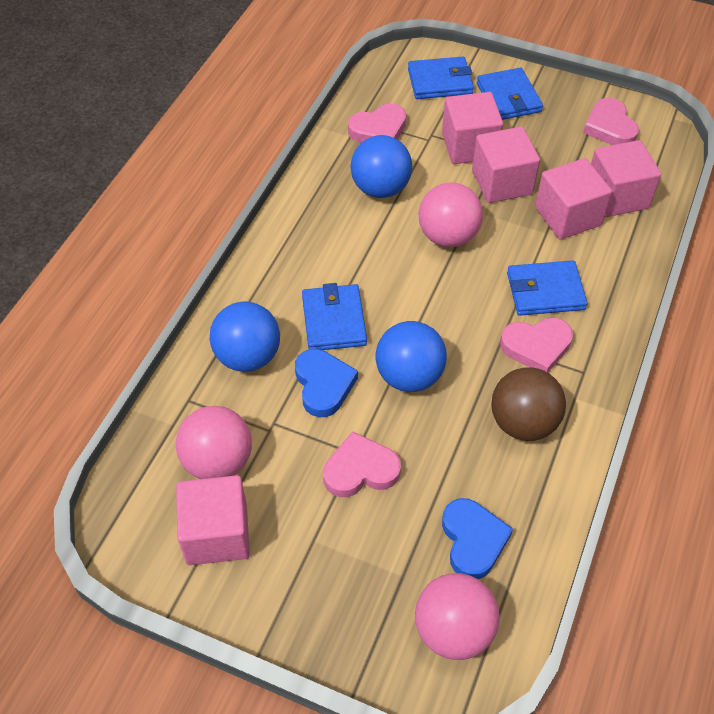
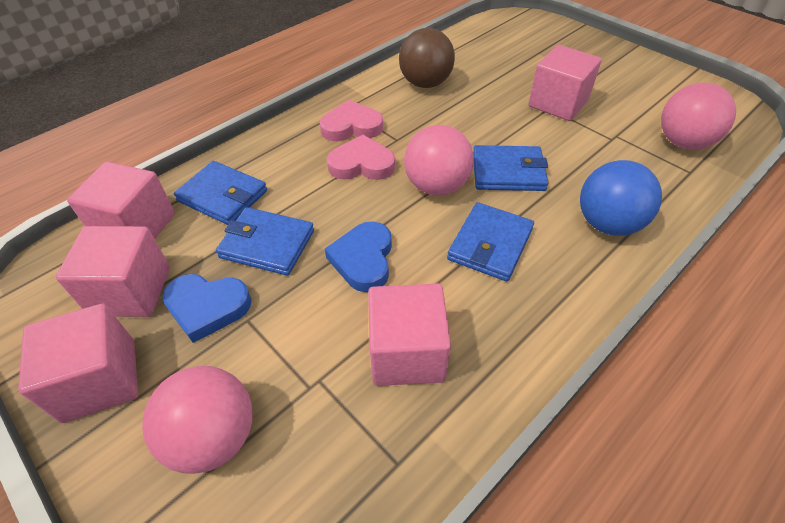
blue ball: [210,302,280,372] [350,135,412,198] [376,321,447,392] = 3 -> [580,160,662,236] = 1
pink heart: [323,431,401,497] [348,103,406,143] [500,318,573,372] [583,98,639,145] = 4 -> [320,100,383,141] [327,135,395,180] = 2

